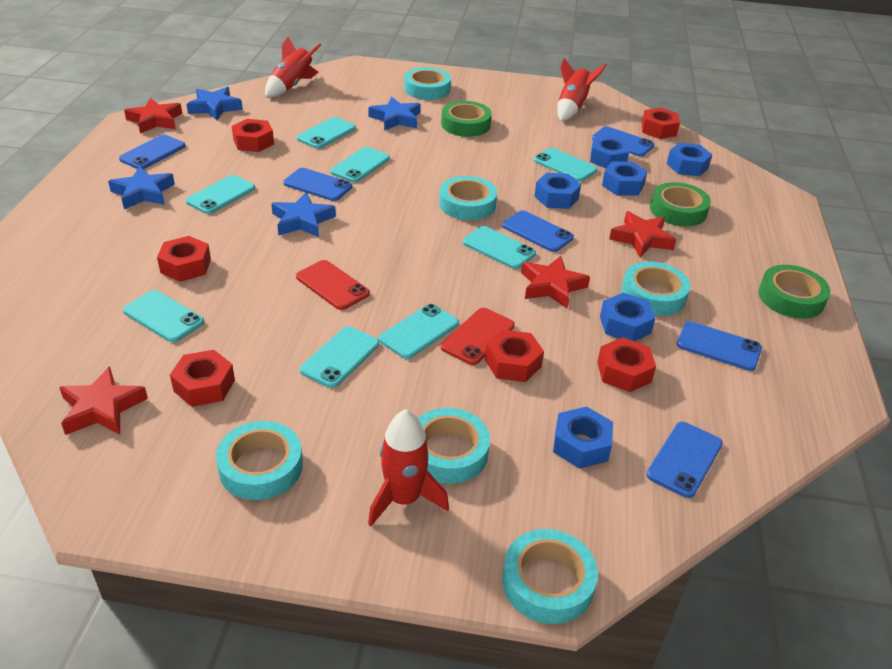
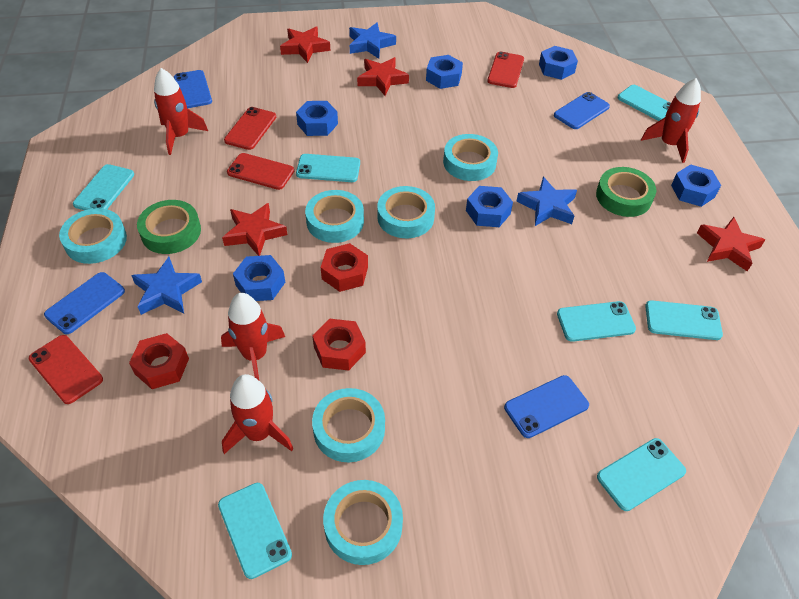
blue phone: [119,135,185,169] [283,168,352,201] [502,210,574,252] [592,126,654,157] [646,422,723,498] [677,321,762,371] = 6 -> [44,272,125,334] [174,70,212,108] [504,375,589,438] [554,92,610,129] = 4
blue star: [108,166,175,209] [187,87,243,120] [271,193,336,237] [368,97,421,131] = 4 -> [131,257,202,315] [349,22,396,59] [516,177,577,226] = 3
green tape: [441,101,492,137] [650,182,711,226] [758,265,830,319] = 3 -> [137,200,201,254] [596,167,656,217] = 2
red nut: [157,236,211,282] [170,350,235,407] [232,119,274,152] [485,330,544,382] [597,337,656,392] [642,108,680,139] = 6 -> [129,333,189,389] [312,319,366,370] [321,243,368,292] = 3
red phone: [296,260,370,310] [441,308,515,365] = 2 -> [29,335,103,404] [224,107,276,150] [227,153,294,190] [487,51,524,88] = 4
red rocket: [265,37,321,97] [368,409,449,526] [557,58,607,121] = 3 -> [154,68,208,155] [221,293,285,380] [222,374,293,454] [641,78,701,163] = 4
turquoise phone: [123,290,204,342] [186,175,256,214] [297,117,356,149] [300,326,379,388] [330,147,390,183] [379,304,459,359] [462,226,536,269] [533,148,598,182] = 8 -> [73,164,134,210] [218,483,292,579] [296,154,360,182] [557,301,636,342] [597,438,686,511] [618,85,671,121] [645,300,723,340] = 7

